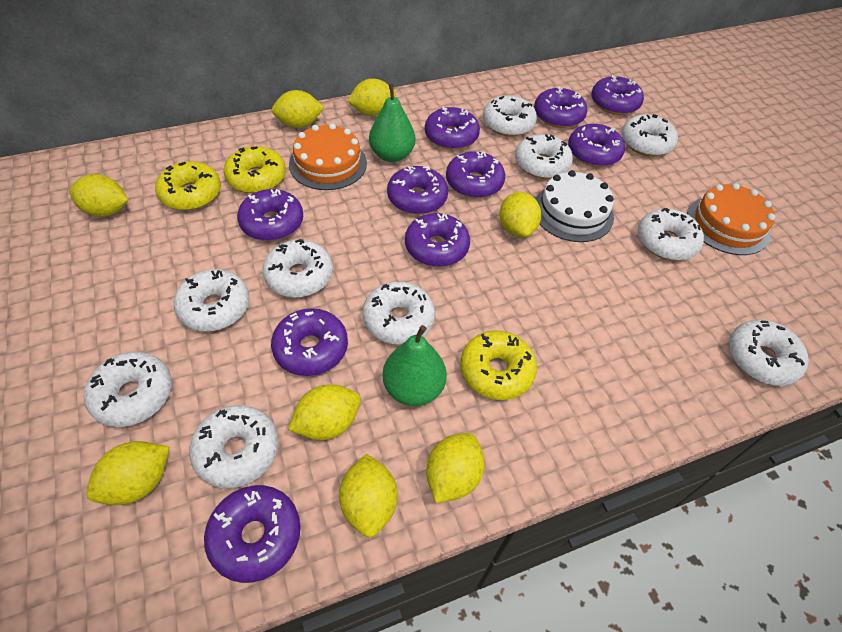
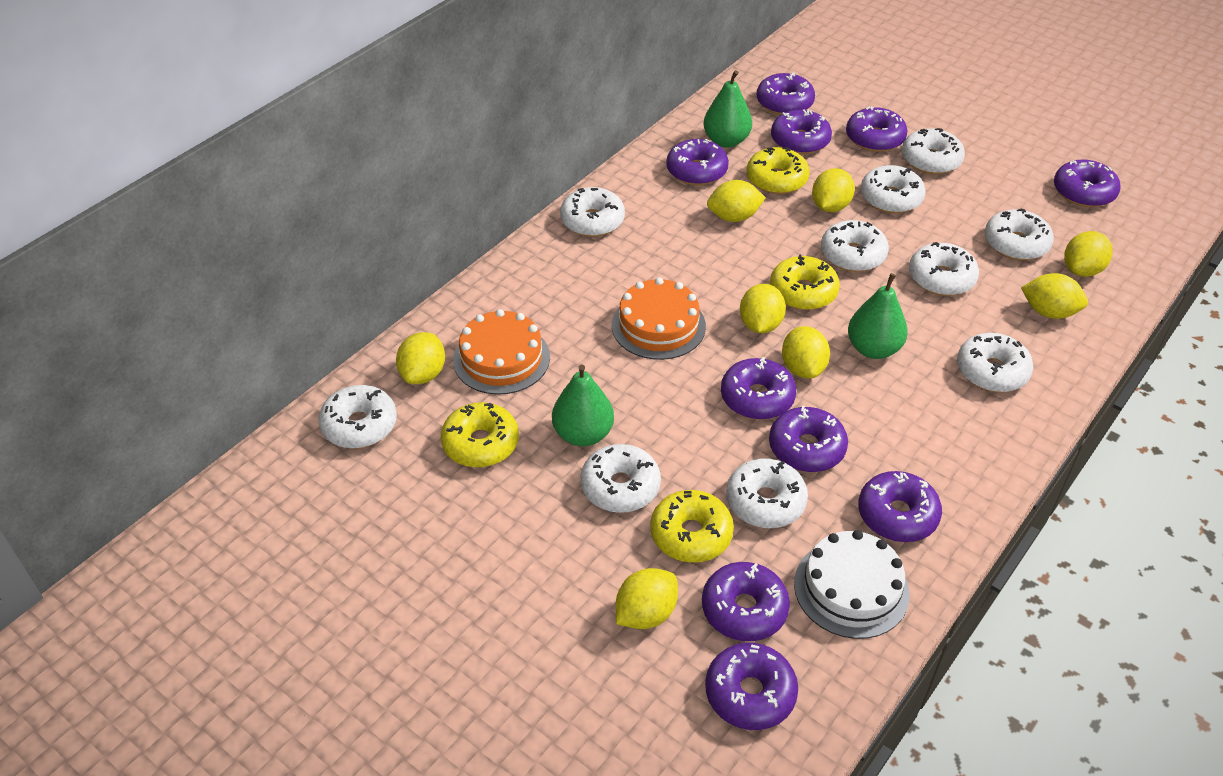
green pear: [369,84,415,162] [383,325,447,406] = 2 -> [552,364,614,446] [703,70,752,148] [848,273,908,359] = 3
yellow donut: [155,161,221,210] [224,146,286,193] [460,330,537,400] = 3 -> [441,402,519,468] [650,490,734,563] [747,147,810,194] [770,254,840,310] = 4

